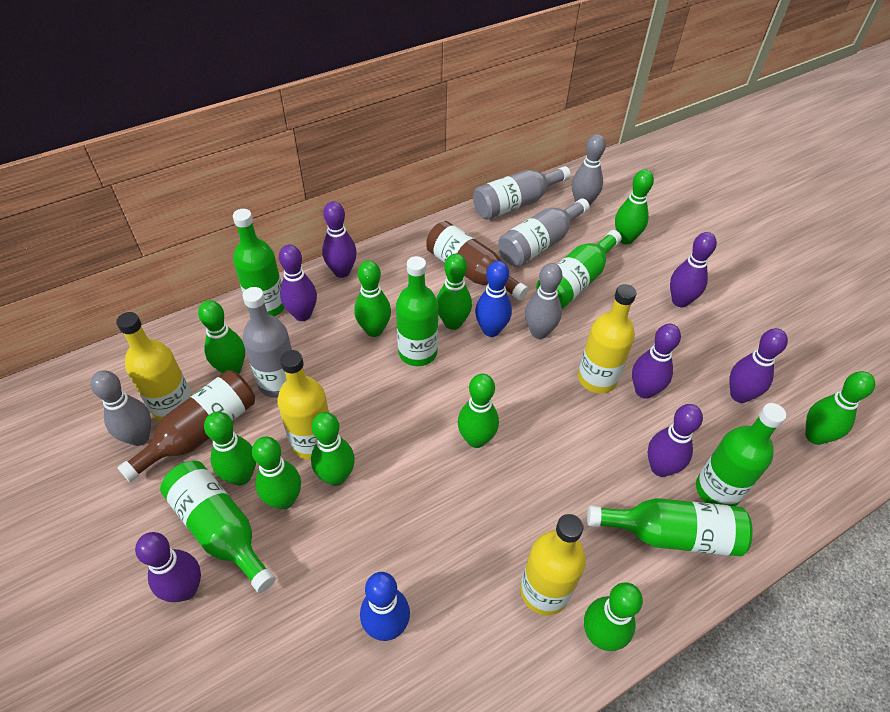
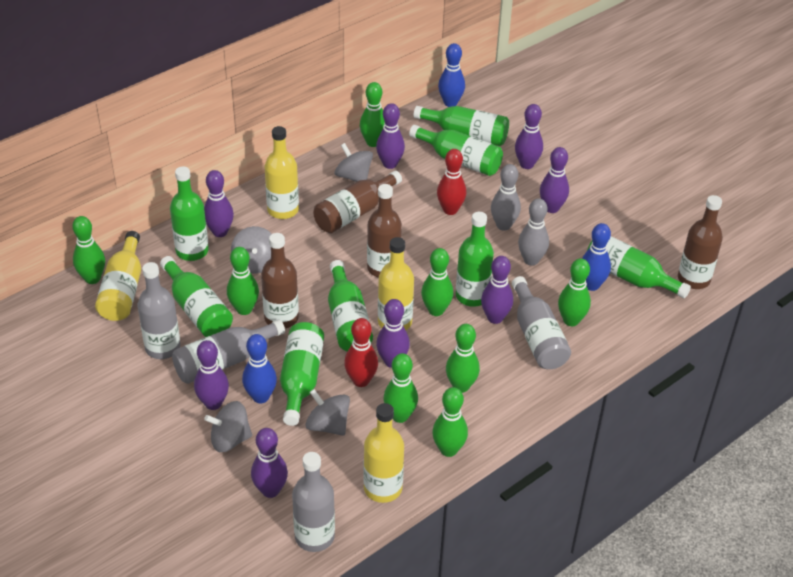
blue bowling pin: [360,572,410,641] [475,261,512,337] = 2 -> [242,334,277,403] [438,43,465,107] [582,223,611,291] = 3
brown bottle: [117,370,255,482] [426,221,528,300] = 2 -> [261,233,299,328] [314,171,402,233] [367,184,402,278] [678,195,723,289] = 4
green bottle: [160,461,276,593] [233,209,284,317] [396,256,438,366] [536,230,622,309] [587,498,753,556] [696,403,786,506] = 6 -> [160,256,233,337] [170,166,209,261] [280,322,324,426] [328,260,373,352] [409,125,503,176] [413,106,509,146] [456,212,494,307] [587,236,691,298] = 8
green bowling pin: [198,300,245,374] [204,412,256,485] [252,437,301,509] [311,412,355,486] [354,260,391,337] [437,254,472,330] [458,374,499,448] [584,582,643,651] [615,169,654,244] [805,371,875,445] = 10 -> [72,216,105,284] [227,247,259,315] [360,82,385,147] [383,353,418,423] [421,248,453,316] [432,387,468,457] [446,324,480,393] [558,258,591,326] = 8
grey bottle: [243,287,292,398] [473,166,571,220] [498,198,590,267] = 3 -> [138,262,181,359] [172,319,285,384] [292,452,335,552] [512,276,571,369] = 4
grey bowling pin: [90,370,151,446] [525,263,562,339] [572,134,606,206] = 3 -> [491,164,521,231] [518,198,549,265] = 2
grey spinning top: none = 0 -> [204,401,252,452] [231,226,272,274] [306,389,350,436] [335,143,373,182] = 4
purple bowling pin: [135,532,201,602] [279,245,317,321] [322,201,357,278] [632,324,681,399] [648,404,703,477] [670,232,717,307] [730,328,788,403] = 7 -> [194,340,229,410] [204,170,234,237] [251,428,288,498] [376,103,405,169] [376,299,410,368] [481,256,513,324] [515,104,543,169] [540,147,569,213] = 8
red bowling pin: none = 0 -> [344,318,378,387] [437,149,466,215] = 2

